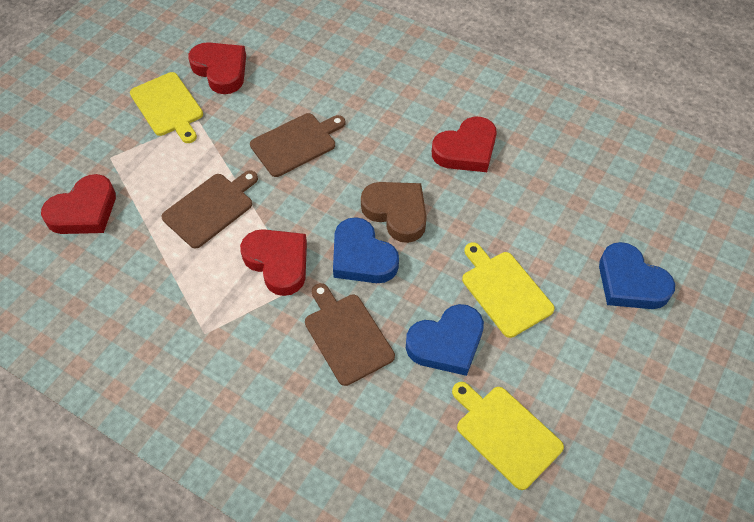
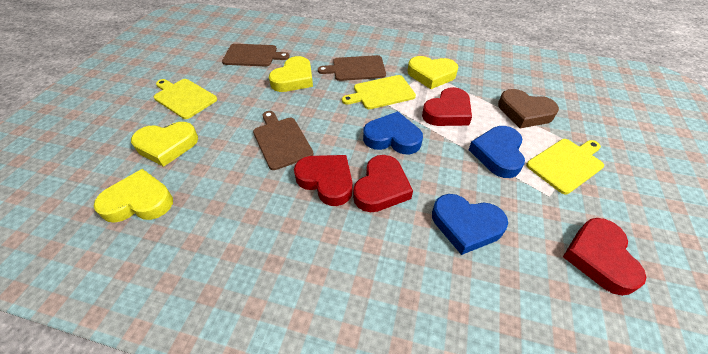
yellow heart: none = 0 -> [94,169,173,223] [131,122,198,167] [269,56,313,92] [407,56,458,89] = 4

